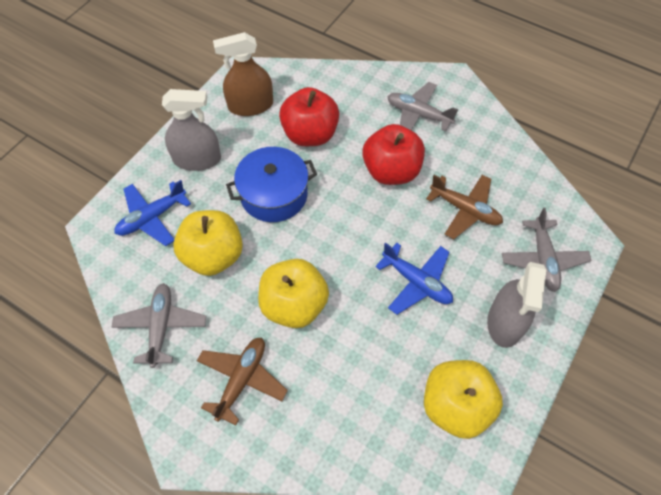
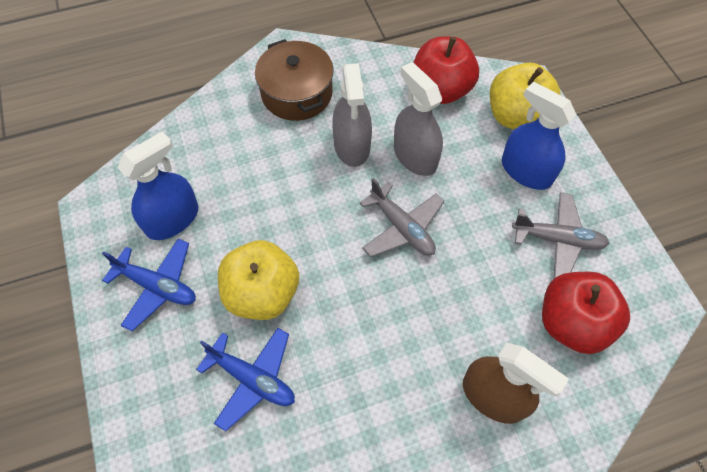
blue pot: [226,147,317,222] = 1 -> none = 0
blue spray bottle: none = 0 -> [117,132,198,240] [502,82,576,190] = 2
brown plane: [197,338,288,425] [426,175,503,239] = 2 -> none = 0
brown pot: none = 0 -> [255,39,334,121] = 1
grey plane: [112,283,206,368] [387,82,458,131] [502,208,592,292] = 3 -> [359,178,444,257] [512,192,609,278] = 2
yellow apple: [173,210,243,276] [258,259,329,328] [424,360,503,439] = 3 -> [218,240,299,320] [490,62,561,130] = 2

